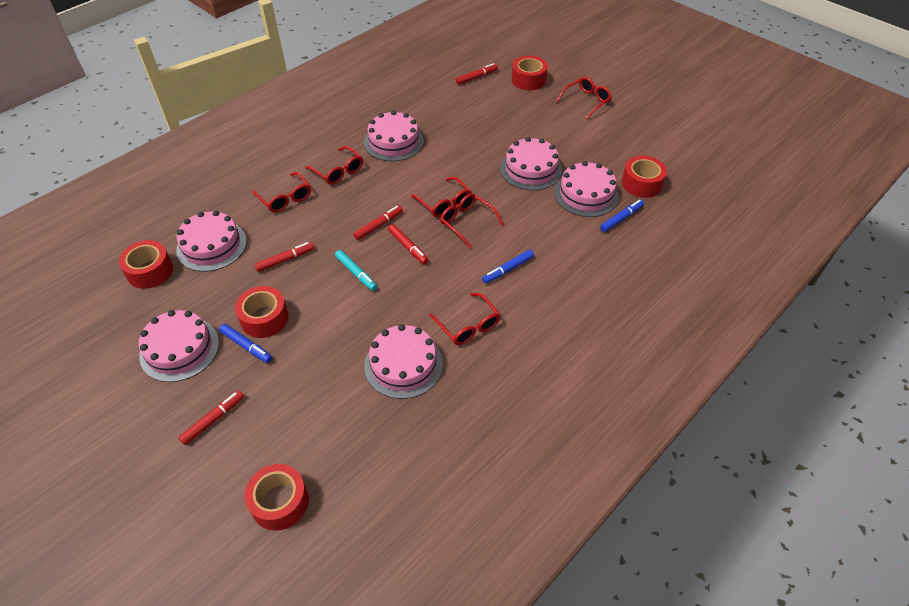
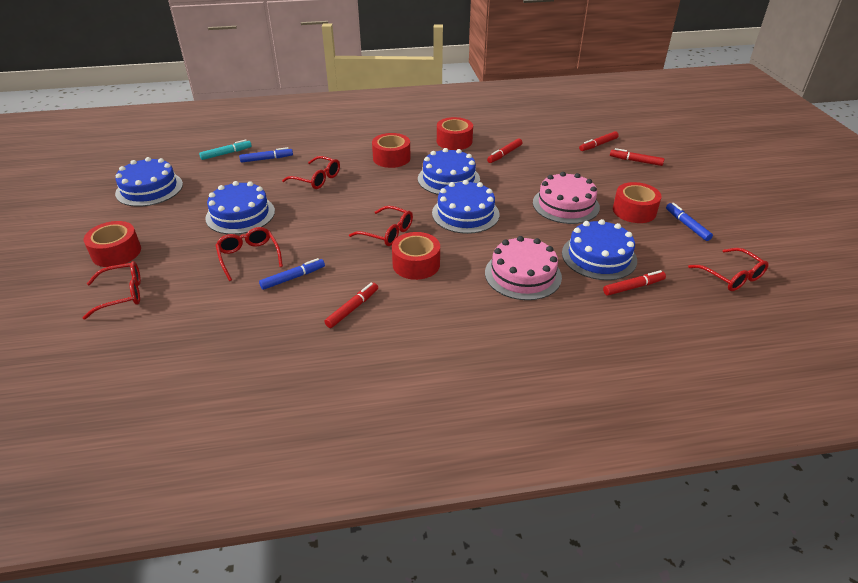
blue cake: none = 0 -> [115,157,183,207] [205,181,275,234] [418,148,480,195] [432,180,500,234] [562,219,637,280] = 5
pink cake: [139,310,219,382] [176,211,247,272] [364,110,424,162] [364,324,443,399] [500,137,562,191] [554,161,619,217] = 6 -> [485,236,562,300] [533,172,600,224] = 2
red glasses: [252,172,311,212] [305,146,363,185] [411,177,472,217] [429,293,500,345] [440,193,503,248] [556,77,612,120] = 6 -> [83,261,141,319] [216,227,283,281] [282,156,340,189] [349,206,413,246] [688,248,769,291] = 5

